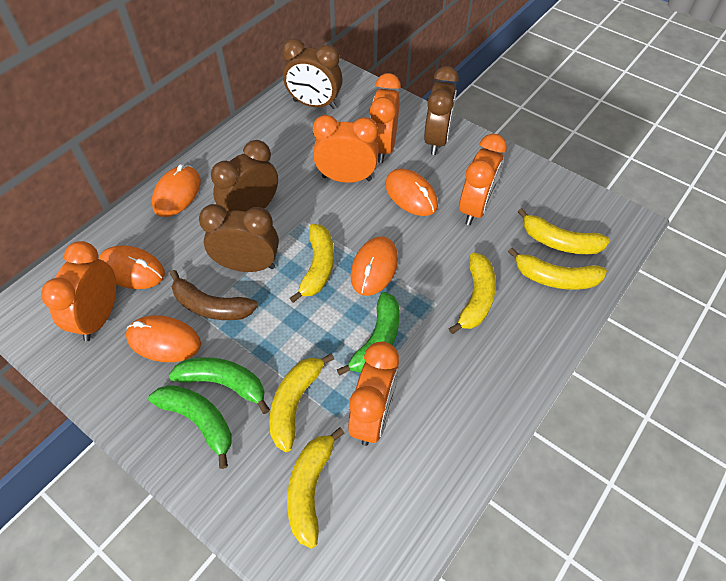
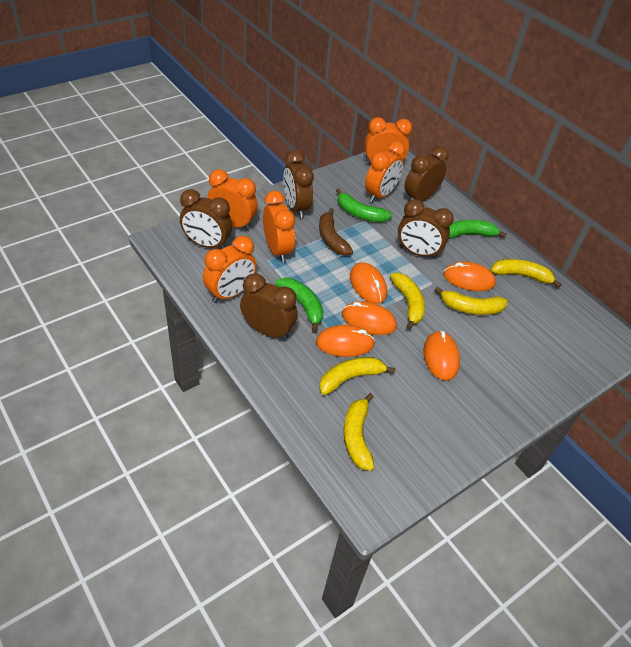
brown clock: [199,204,279,272] [211,140,278,212] [282,39,343,109] [424,66,459,155] = 4 -> [180,189,232,249] [240,273,298,340] [283,150,314,218] [398,199,454,259] [405,146,448,201] = 5
yellow banana: [269,353,334,452] [287,427,345,549] [290,224,334,303] [449,252,496,334] [508,248,607,290] [518,208,610,254] = 6 -> [319,357,396,395] [344,393,374,471] [390,273,425,330] [435,286,508,315] [491,259,562,288] = 5

